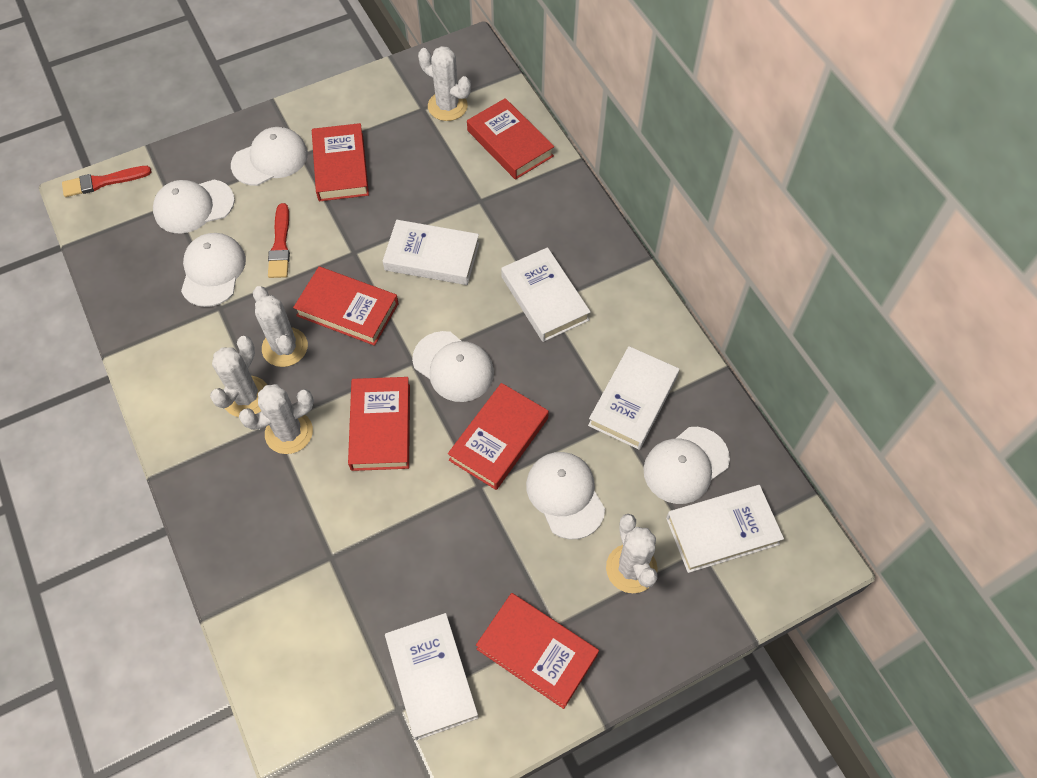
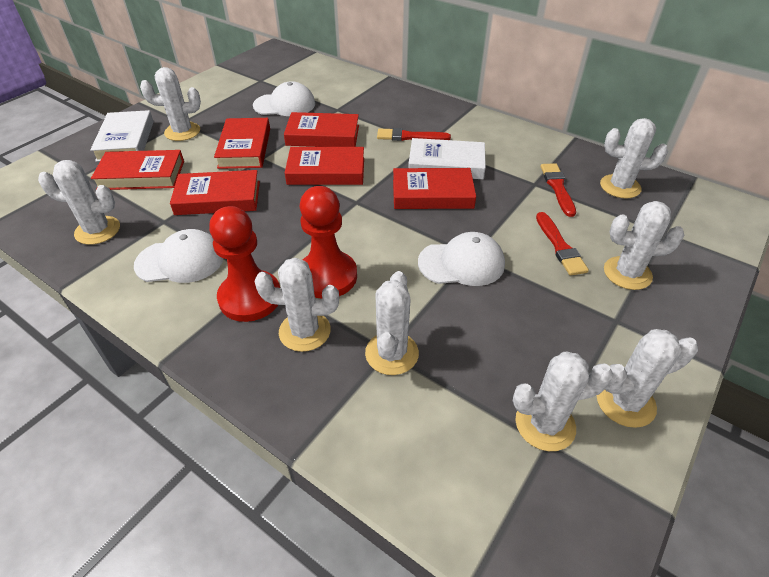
red brush: [62,166,152,197] [268,203,290,278] = 2 -> [377,128,451,141] [536,212,589,276] [540,163,576,217] = 3
red pawn: none = 0 -> [209,206,280,322] [299,186,357,299] = 2
white book: [383,220,479,285] [385,613,479,740] [501,247,591,342] [588,346,679,450] [666,485,784,573] = 5 -> [90,110,154,162] [408,138,486,179] = 2
white cactus: [210,336,267,417] [239,384,314,454] [253,286,308,367] [418,46,471,121] [606,514,658,593] = 5 -> [38,160,120,245] [140,67,201,141] [255,258,339,352] [365,271,419,375] [513,351,613,451] [597,329,698,428] [600,118,668,198] [604,201,684,290] = 8
white cap: [153,180,235,234] [181,233,246,307] [231,127,308,186] [412,331,494,402] [526,452,605,539] [643,427,730,504] = 6 -> [134,229,224,283] [253,81,315,116] [418,232,505,286] = 3

